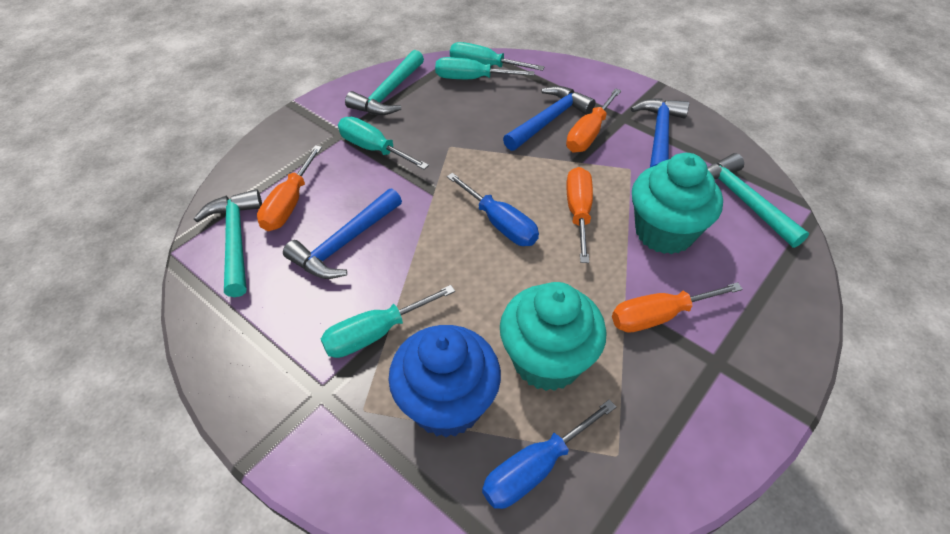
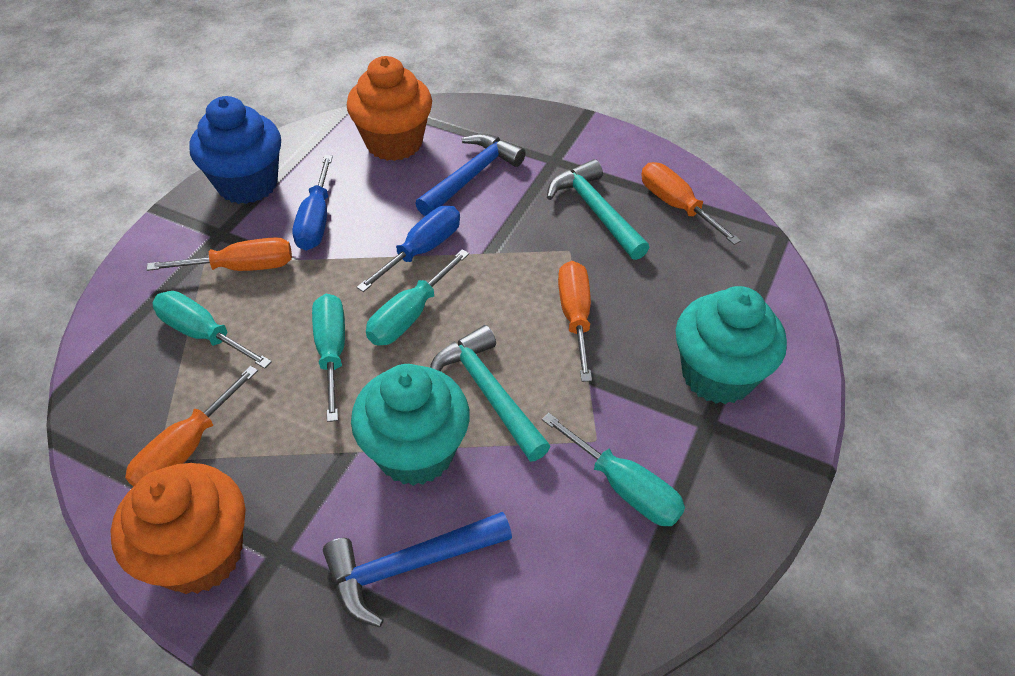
blue hammer: [283,188,402,279] [503,86,596,151] [631,98,689,167] = 3 -> [323,512,512,627] [415,133,526,216] = 2
orange cupcake: none = 0 -> [111,463,246,594] [347,56,432,161] = 2
turquoise hammer: [194,189,262,297] [345,50,424,115] [707,153,809,248] = 3 -> [430,325,551,462] [547,159,650,260] = 2

